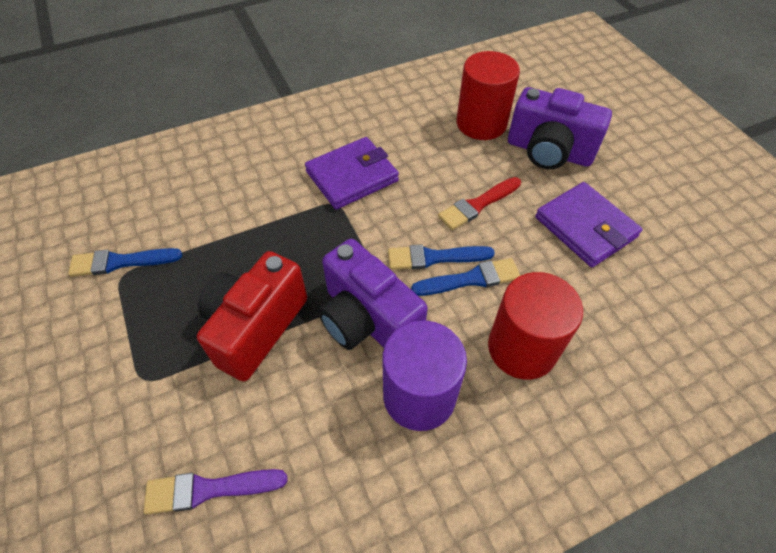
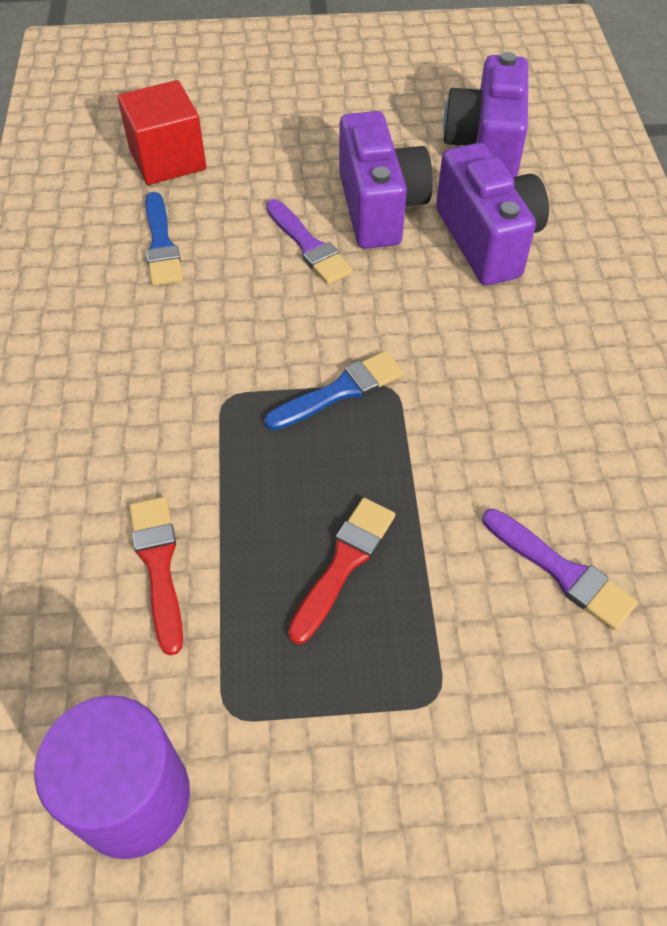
blue brush: [68,248,182,277] [388,244,495,270] [411,258,520,296] = 3 -> [145,192,183,286] [264,351,403,431] = 2
purple brush: [143,469,288,515] = 1 -> [266,199,353,285] [483,509,638,630] = 2
purple camera: [318,239,428,350] [508,87,612,169] = 2 -> [339,111,433,249] [436,143,549,286] [443,52,528,177] = 3
purple wallet: [305,137,399,210] [535,182,643,267] = 2 -> none = 0
red brush: [438,177,521,230] = 1 -> [129,497,183,656] [288,498,395,644] = 2
red camera: [197,251,307,382] = 1 -> none = 0
red cube: none = 0 -> [117,80,206,185] = 1
red cylinder: [457,51,520,140] [488,272,583,380] = 2 -> none = 0

